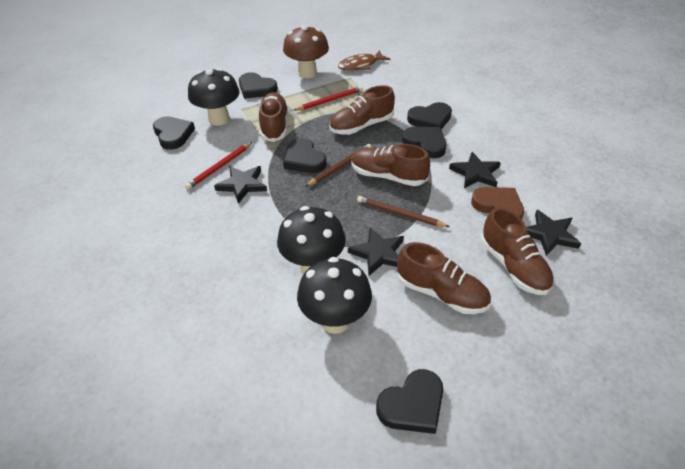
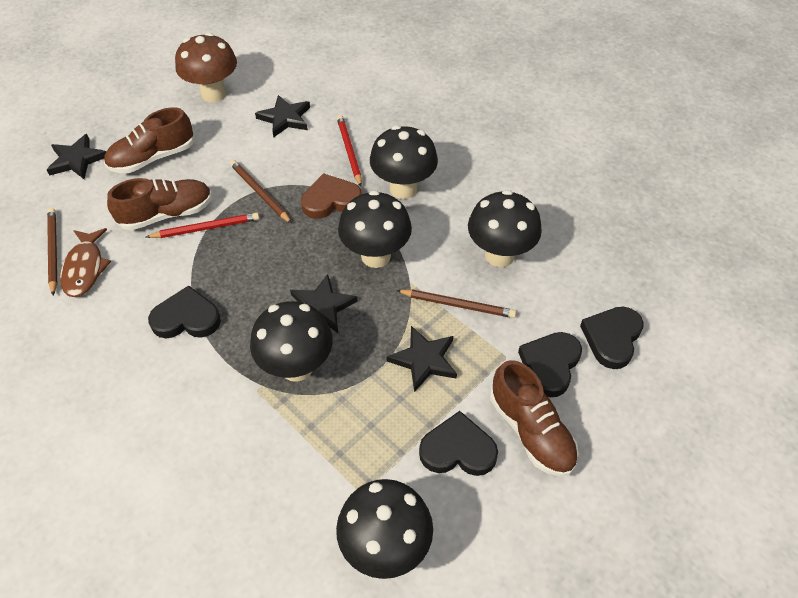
black heart: [153,116,195,150] [239,72,278,99] [283,138,326,173] [376,369,443,434] [402,127,446,158] [407,102,452,130] = 6 -> [148,285,221,338] [419,411,498,476] [518,332,582,398] [580,307,644,369] = 4
black mushroom: [188,68,240,126] [277,206,346,274] [297,257,372,334] = 3 -> [250,301,333,382] [336,479,433,579] [338,190,412,268] [370,125,438,199] [468,190,542,267] = 5
brown pencil: [305,144,371,187] [357,196,450,227] = 2 -> [47,208,57,296] [230,160,292,224] [396,289,516,318] = 3
brown shoe: [259,92,288,142] [329,85,395,135] [351,144,430,186] [397,242,491,314] [481,208,554,295] = 5 -> [104,107,194,173] [107,178,212,230] [490,360,579,477] = 3

